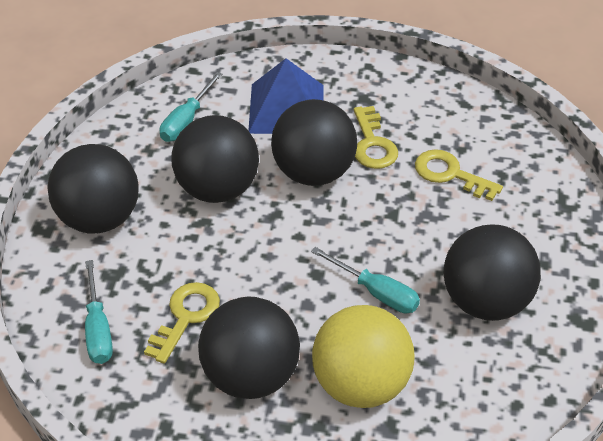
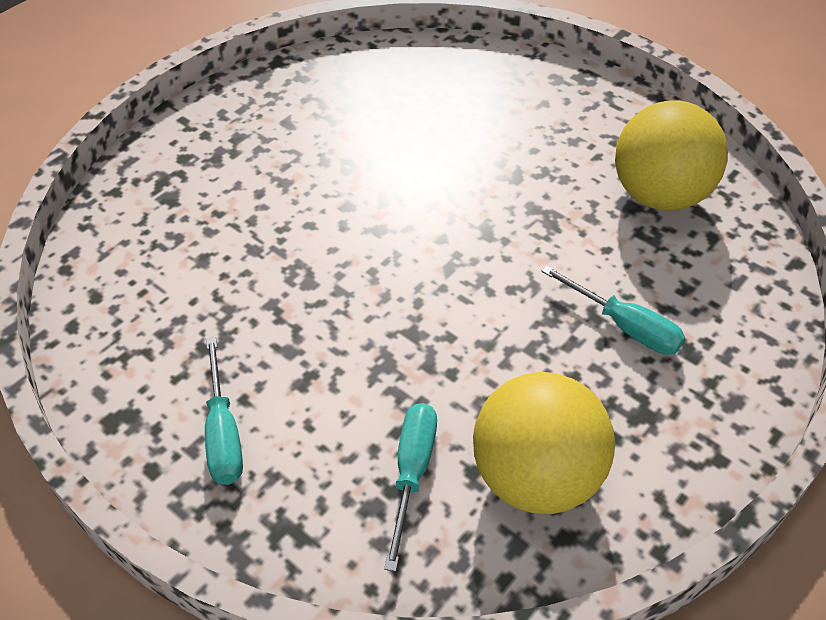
black ball: [47,144,139,234] [171,115,259,203] [198,297,300,399] [271,99,357,186] [444,224,541,321] = 5 -> none = 0
blue pyramid: [248,58,324,134] = 1 -> none = 0
yellow ball: [312,305,415,408] = 1 -> [473,372,615,514] [615,100,728,211] = 2
yellow key: [144,282,220,364] [354,106,398,169] [415,149,503,201] = 3 -> none = 0

